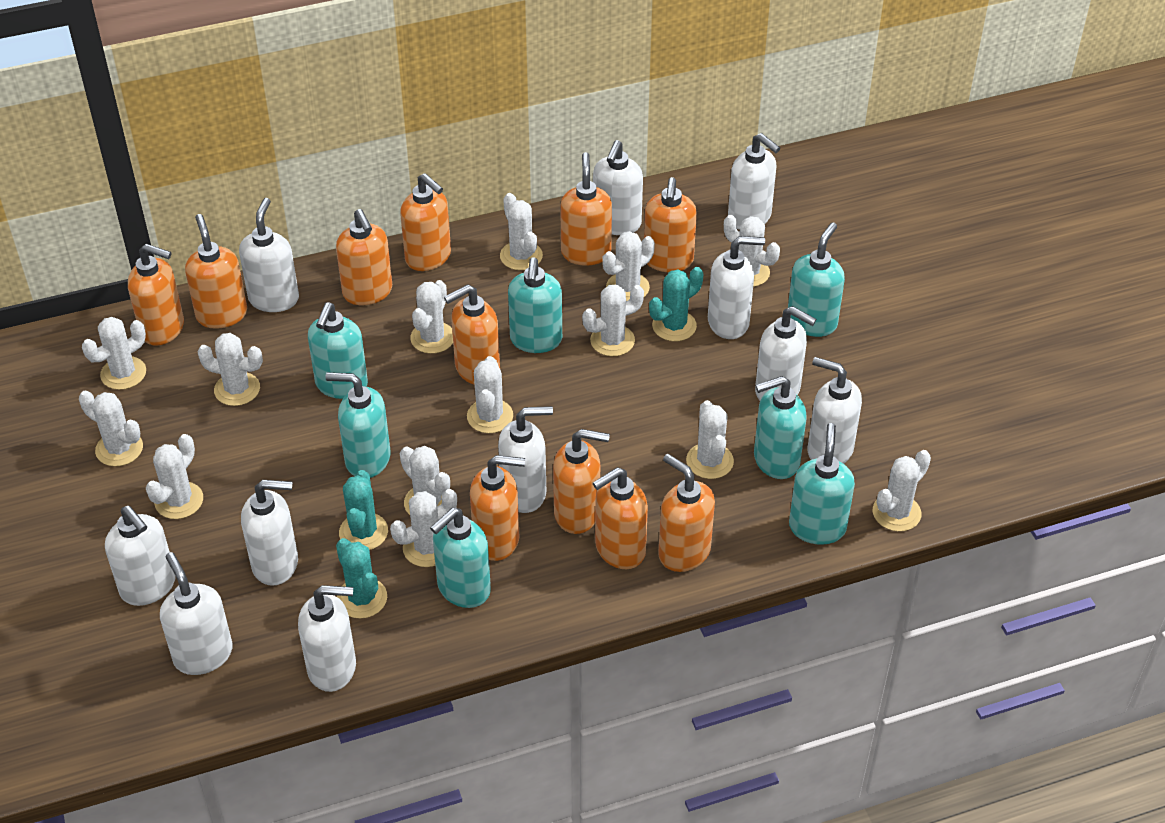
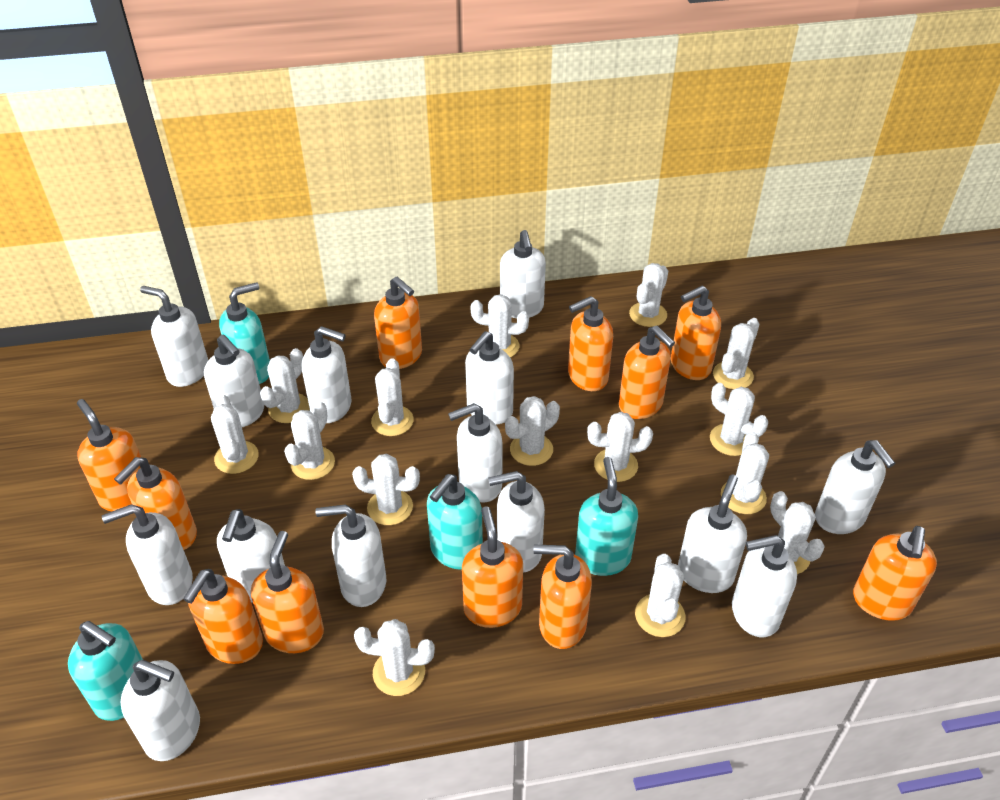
turquoise cactus: [336,538,387,619] [339,470,388,550] [649,267,703,341] = 3 -> none = 0
turquoise soap dispenser: [308,302,368,399] [326,372,390,478] [430,508,491,608] [508,257,562,353] [754,376,807,479] [788,222,845,337] [789,423,855,545] = 7 -> [68,621,143,721] [219,282,270,384] [427,474,483,570] [575,457,638,576] = 4
white cactus: [79,391,143,466] [82,317,146,390] [146,434,203,519] [198,333,263,406] [390,489,457,567] [400,446,450,515] [410,280,453,354] [467,356,513,433] [500,193,543,270] [582,284,644,356] [603,231,655,301] [686,400,734,479] [724,215,780,287] [873,450,931,532] = 14 -> [211,394,259,474] [260,348,310,423] [284,401,335,480] [352,454,420,525] [354,619,435,696] [371,358,414,436] [471,294,529,357] [505,396,560,466] [587,412,653,482] [629,263,668,327] [635,554,686,637] [710,383,768,456] [713,318,759,389] [721,432,769,514] [770,491,825,574] = 15
white soap dispenser: [105,506,176,606] [160,552,233,675] [239,198,299,312] [241,480,298,586] [298,585,356,692] [498,406,553,513] [593,140,643,235] [708,236,765,339] [728,133,780,230] [755,306,816,401] [807,357,862,464] = 11 -> [102,504,193,605] [121,660,200,761] [140,286,208,387] [204,335,264,427] [217,509,285,603] [302,326,352,423] [315,504,386,607] [448,403,502,502] [465,331,514,425] [488,471,545,573] [500,230,546,318] [678,475,747,593] [732,535,797,637] [815,440,895,534] = 14

